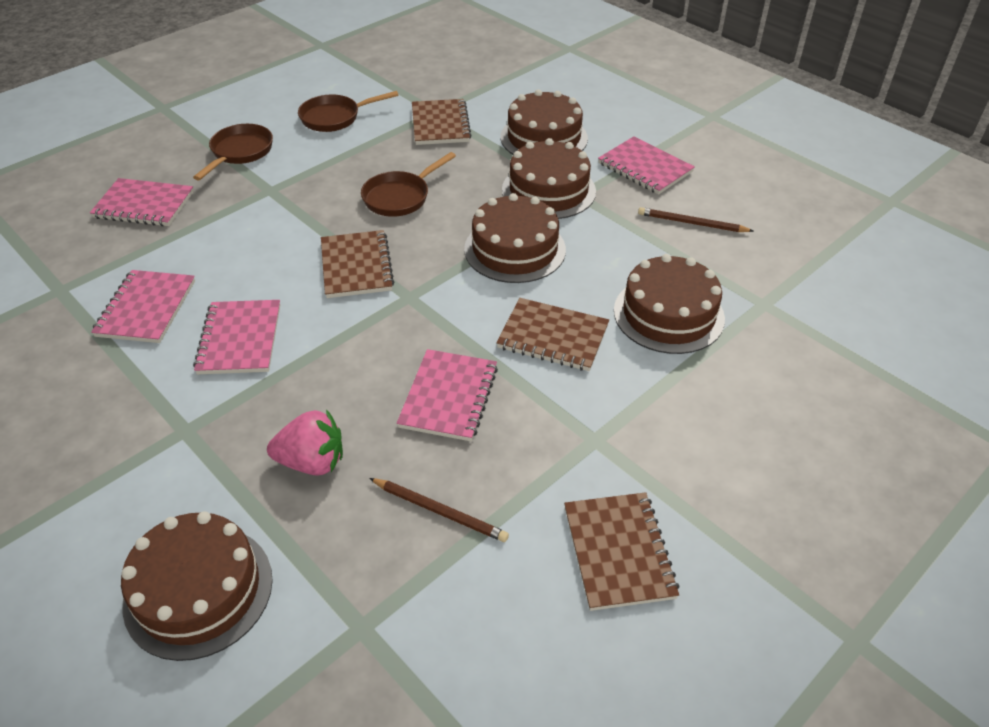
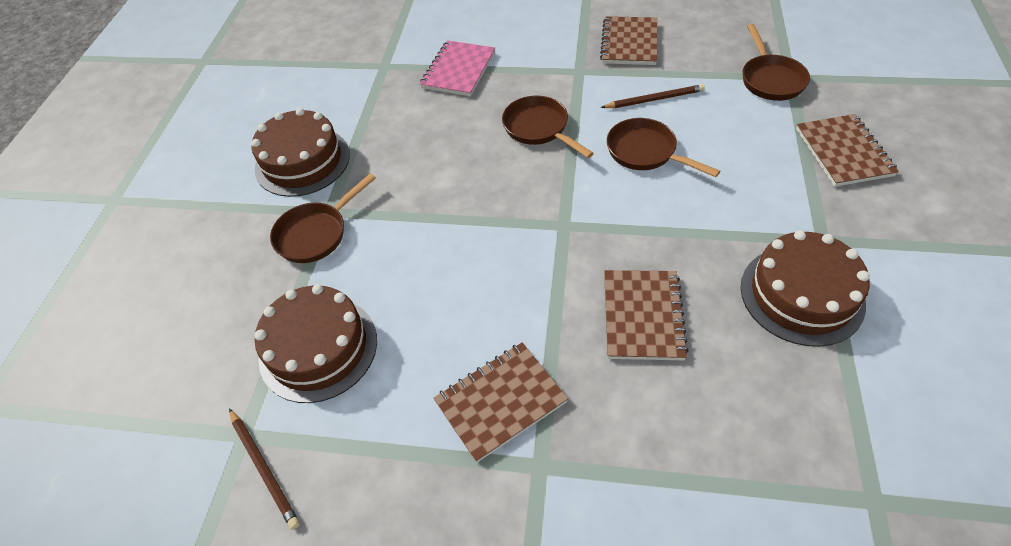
brown cake: [121,511,273,661] [464,193,566,283] [501,89,588,154] [502,138,596,219] [614,254,725,354] = 5 -> [251,108,350,197] [255,284,377,403] [741,230,870,347] = 3
brown pan: [193,124,273,181] [298,91,399,132] [361,152,456,217] = 3 -> [270,173,376,263] [502,96,594,158] [607,118,720,177] [742,24,810,101] = 4
pink notebook: [90,178,194,226] [91,270,195,343] [193,300,280,375] [397,349,498,441] [598,136,695,195] = 5 -> [420,40,495,96] = 1
pink strawberry: [267,409,343,476] = 1 -> none = 0

